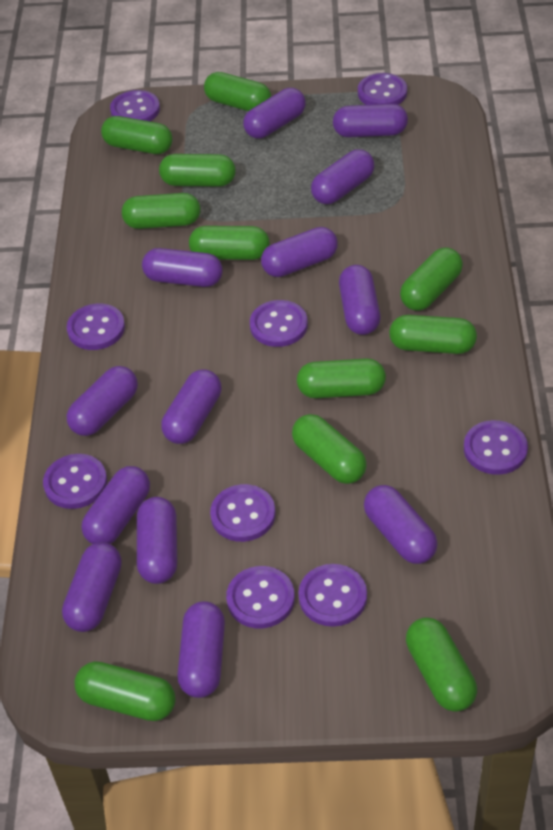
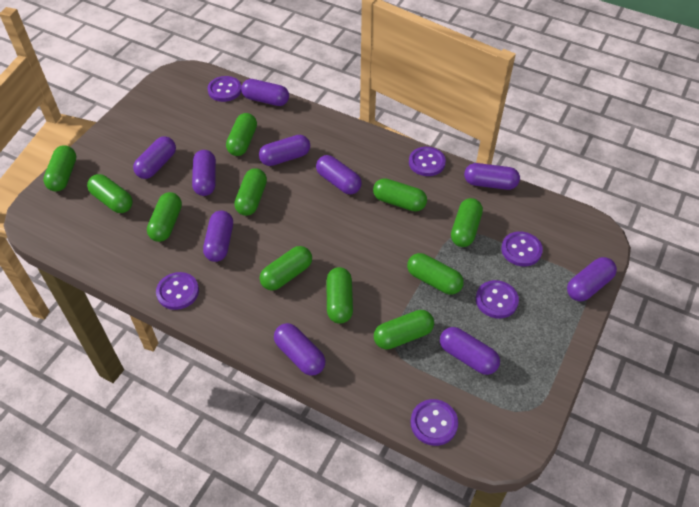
purple button: [43,454,107,509] [67,303,125,350] [110,90,160,121] [210,484,276,542] [226,566,295,628] [250,300,308,347] [298,564,367,627] [358,73,407,105] [464,420,528,475] = 9 -> [156,272,199,310] [207,76,241,102] [409,147,446,176] [410,399,458,446] [476,280,519,318] [501,231,543,266] = 6
purple capsule: [62,542,122,632] [66,366,138,436] [81,466,150,544] [137,497,177,584] [142,248,223,287] [161,369,221,444] [177,601,225,698] [243,88,306,138] [261,227,338,277] [311,149,374,204] [333,104,408,137] [339,265,380,335] [364,485,438,564] = 13 -> [133,136,176,179] [192,150,216,196] [203,210,233,262] [241,79,289,106] [259,135,310,166] [274,323,326,376] [316,155,362,194] [440,327,500,375] [464,163,520,190] [567,257,617,301] = 10

